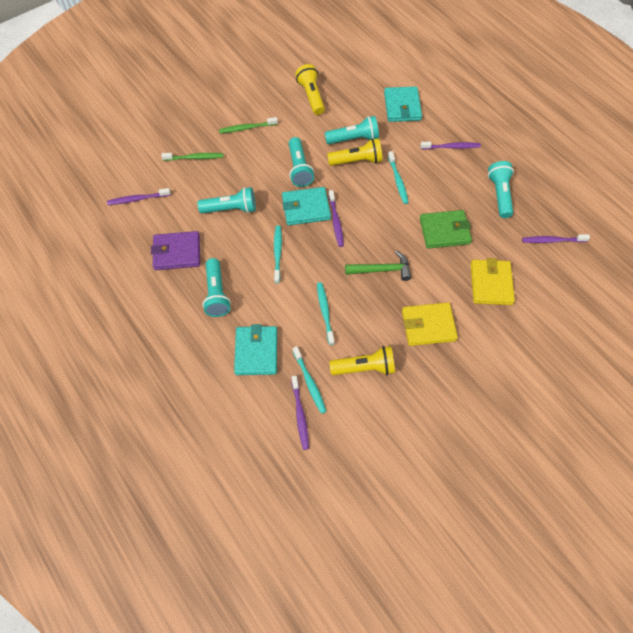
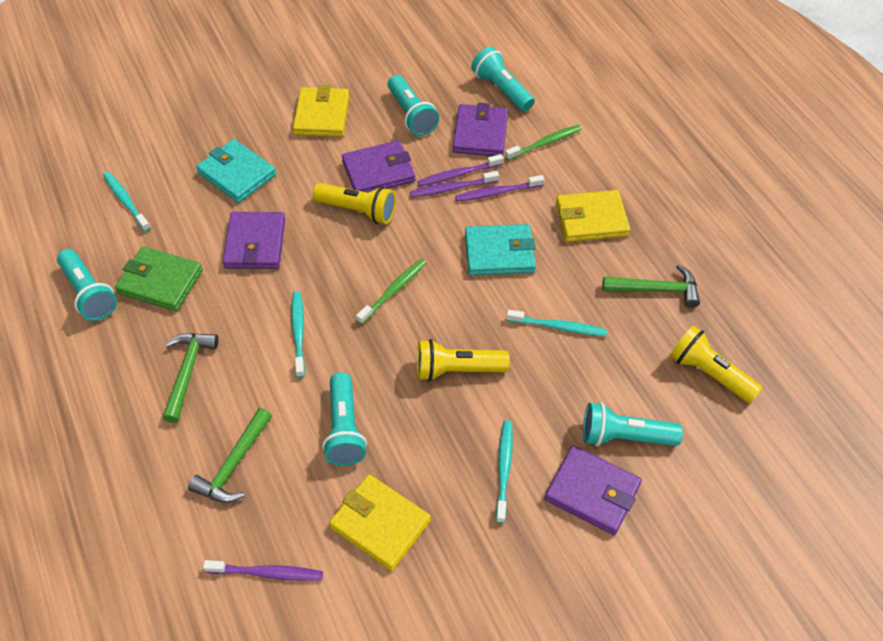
green hammer: [345,251,411,281] = 1 -> [163,333,219,423] [188,408,272,503] [602,264,700,308] = 3
purple toothbrush: [107,188,171,205] [291,376,309,450] [328,190,344,247] [421,142,481,150] [522,234,590,243] = 5 -> [203,560,323,581] [410,171,499,197] [417,154,504,187] [455,175,545,202] = 4
purple wallet: [151,231,200,270] = 1 -> [223,212,285,269] [342,140,415,193] [453,103,508,156] [545,445,642,535] = 4
turquoise wallet: [234,324,277,375] [282,187,331,225] [384,87,422,122] = 3 -> [196,139,276,203] [465,224,536,275] = 2
yellow wallet: [402,302,458,346] [471,258,515,305] = 2 -> [293,85,349,137] [329,474,431,571] [556,190,630,242] = 3

